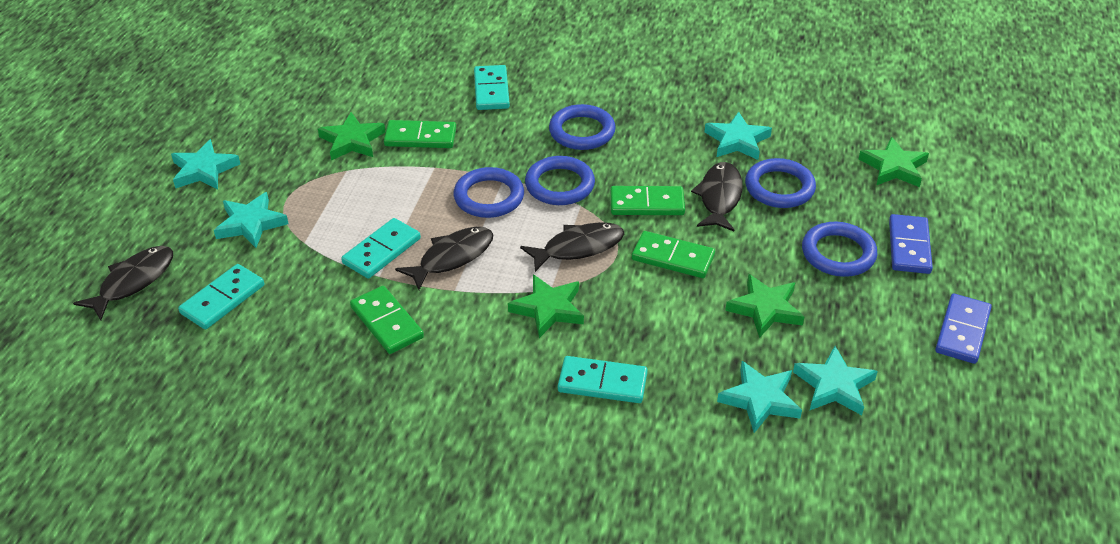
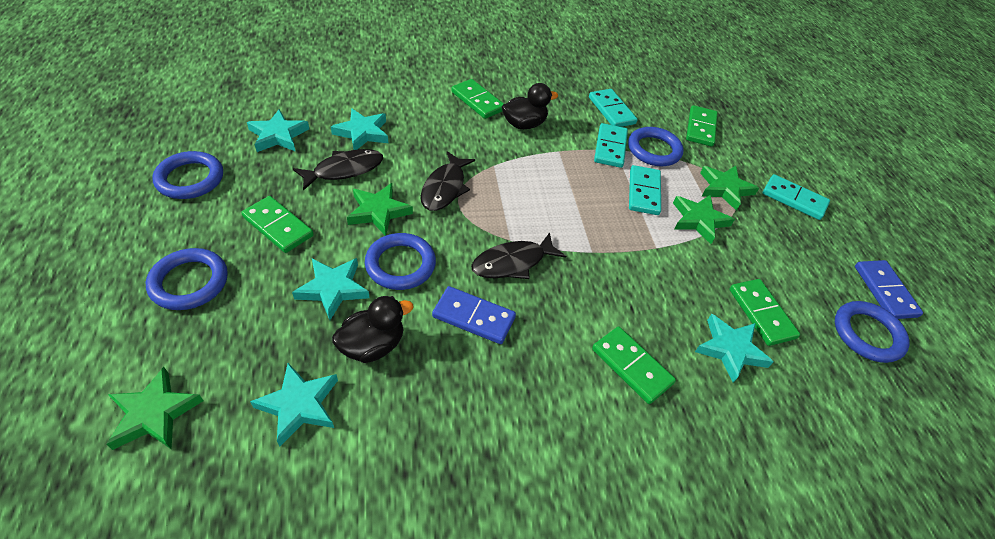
black duck: none = 0 -> [332,296,414,363] [502,83,558,129] = 2
black fish: [73,246,173,320] [395,227,494,290] [520,222,624,272] [691,162,743,231] = 4 -> [293,149,383,191] [421,151,475,211] [471,232,566,279] = 3
green domino: [350,286,424,354] [384,120,456,148] [610,186,685,215] [632,231,715,278] = 4 -> [242,196,314,253] [451,79,504,119] [592,327,676,404] [686,105,718,146] [729,279,800,346] = 5

